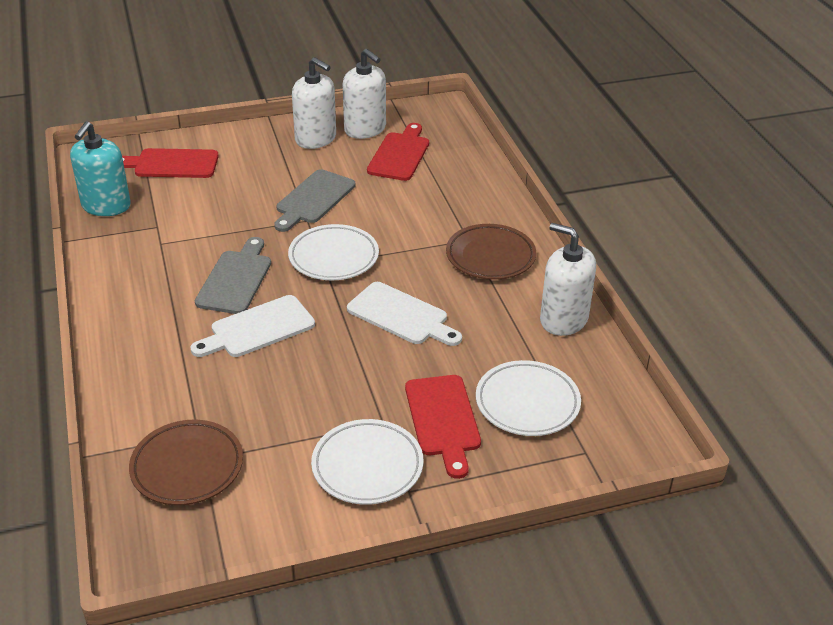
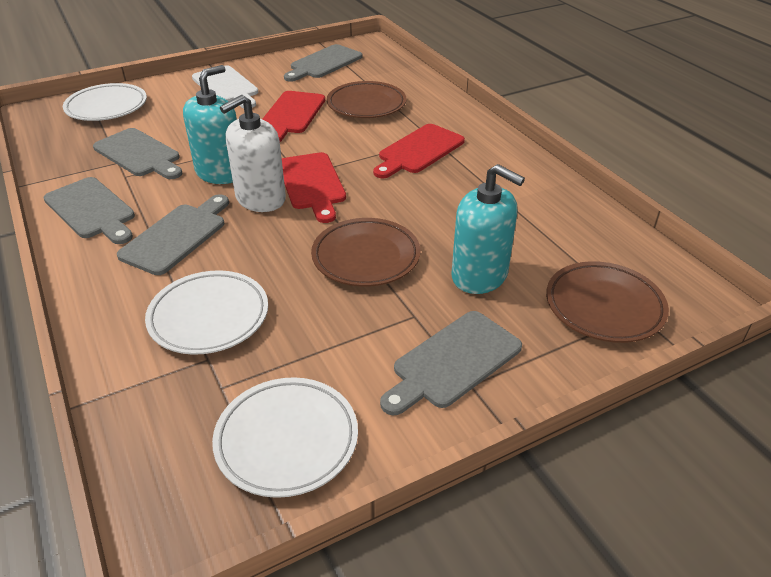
brown plate: [129,420,243,505] [446,224,536,280] = 2 -> [311,218,421,287] [327,81,406,118] [546,261,669,343] = 3
grey cutting board: [195,237,271,314] [274,169,355,232] = 2 -> [43,177,135,244] [93,128,182,179] [117,194,229,275] [284,44,362,82] [380,311,522,416] = 5
turquoise soap dispenser: [70,121,131,216] = 1 -> [183,65,237,184] [451,164,525,294] = 2
white cutting board: [190,295,315,357] [347,282,462,346] = 2 -> [192,65,258,108] = 1
white soap dispenser: [292,57,336,149] [343,49,386,139] [540,223,596,336] = 3 -> [220,95,286,212] = 1

